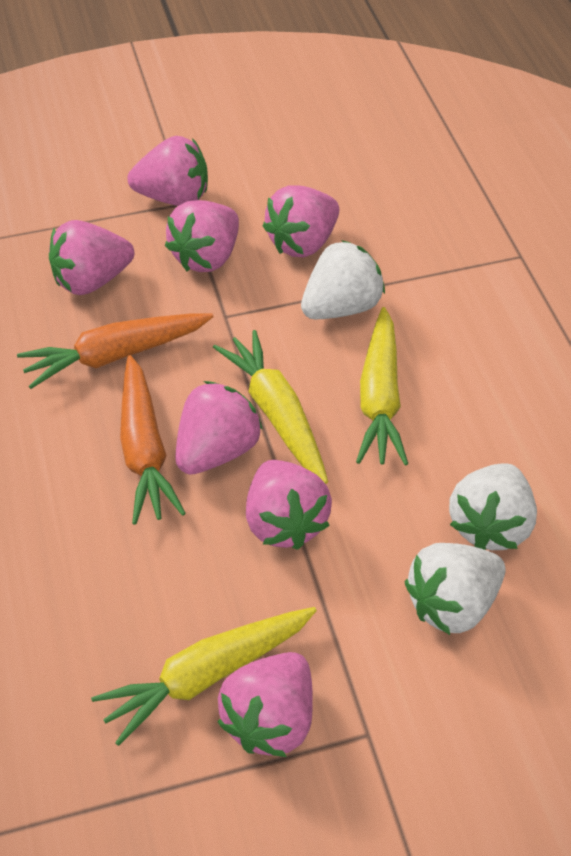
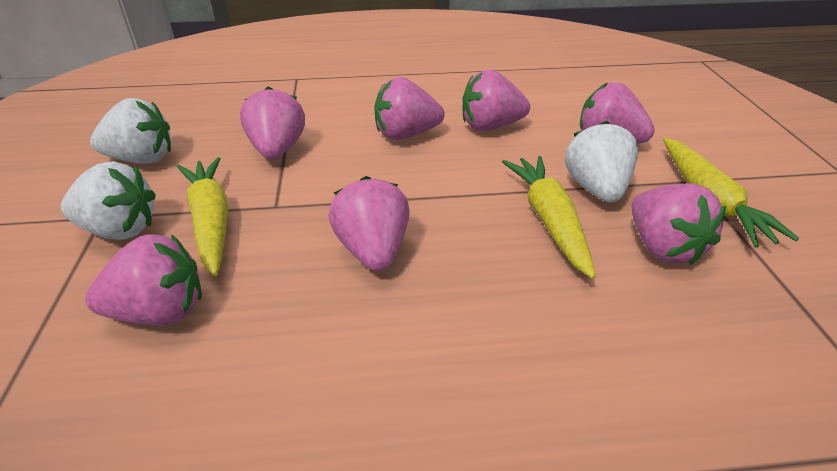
orange carrot: [17,313,213,389] [120,355,186,525] = 2 -> none = 0

